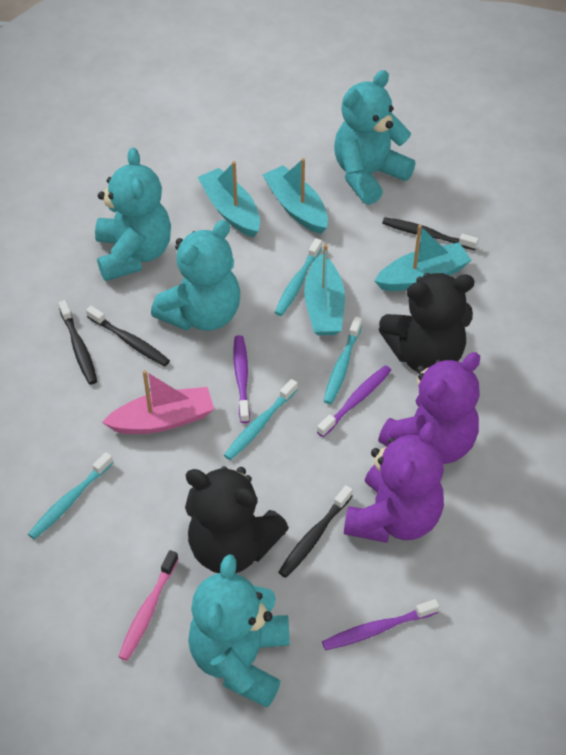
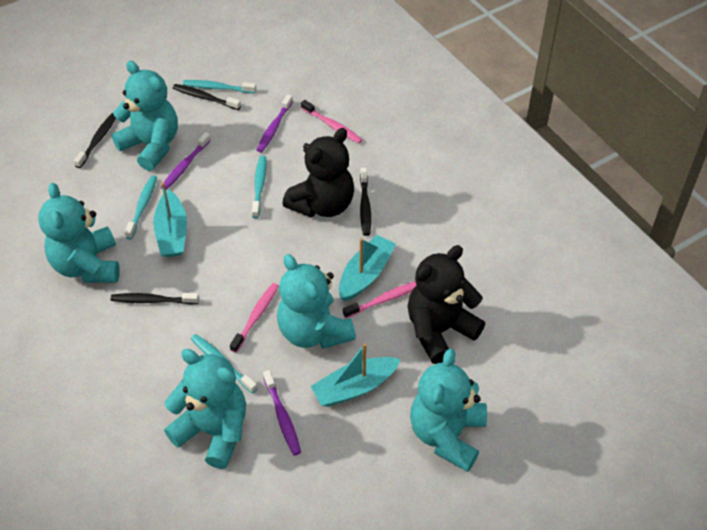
pink boat: [102,370,214,434] = 1 -> none = 0
pink toothbrush: [118,550,179,661] = 1 -> [230,283,279,353] [301,100,362,144] [343,281,416,318] = 3
purple teddy bear: [344,422,444,543] [378,352,480,464] = 2 -> none = 0
turquoise boat: [198,161,260,238] [263,158,328,234] [304,244,345,336] [375,225,472,291] = 4 -> [153,182,187,257] [311,343,401,407] [339,235,396,301] = 3
turquoise teddy bear: [95,147,171,281] [151,220,240,331] [188,554,290,708] [334,70,415,205] = 4 -> [38,183,120,283] [112,61,178,171] [164,349,246,469] [277,254,356,349] [410,349,487,472] = 5

